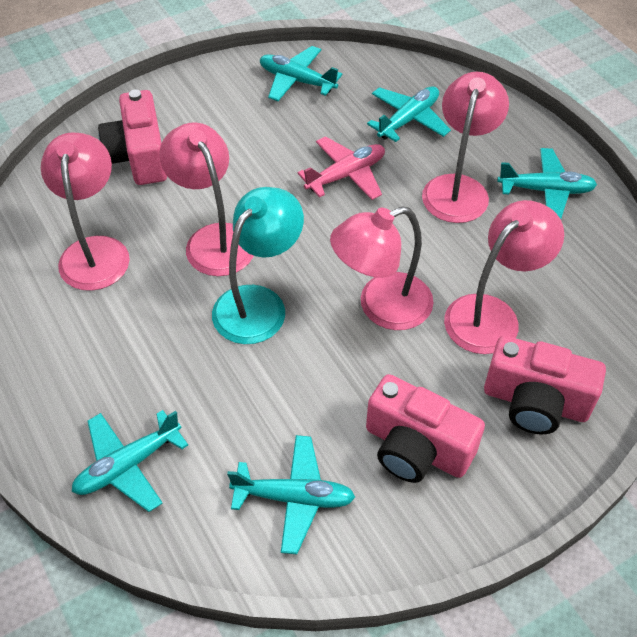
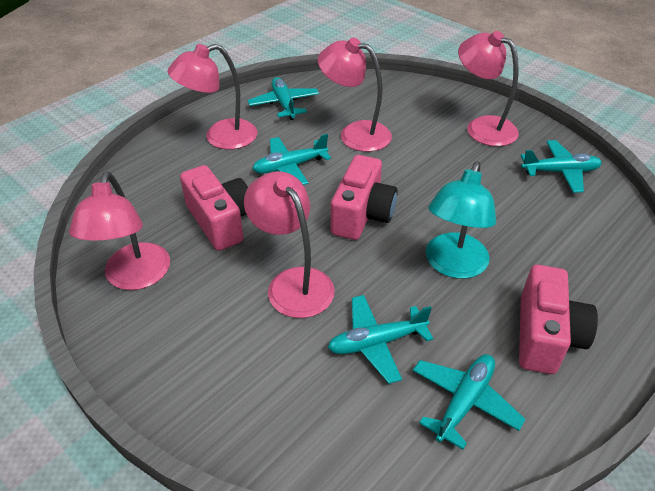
pink plane: [297,136,385,200] = 1 -> none = 0

